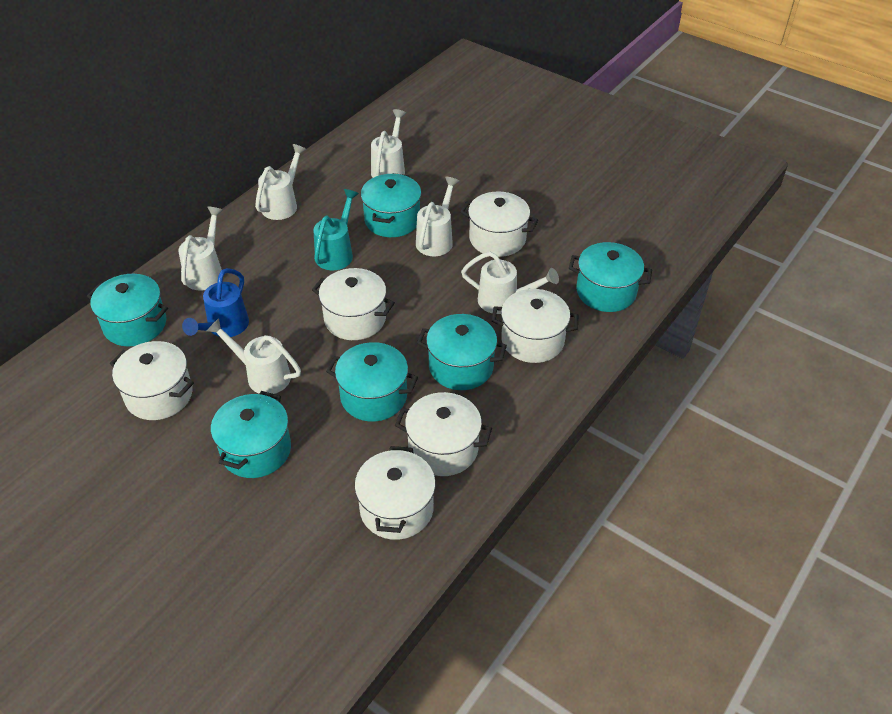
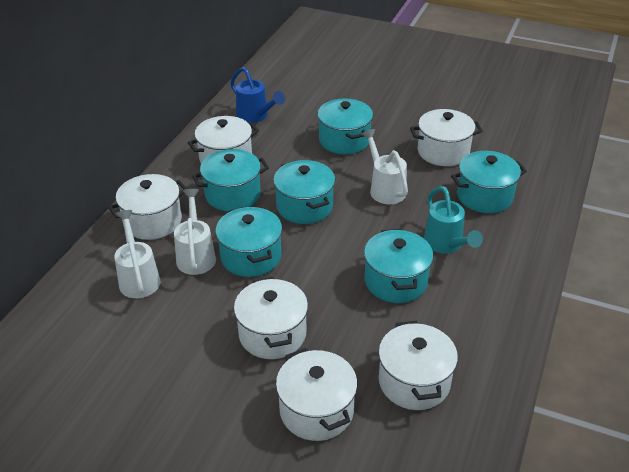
white watering can: [178,206,223,291] [207,318,301,394] [255,144,307,220] [371,109,406,178] [416,177,460,256] [461,252,559,314] = 6 -> [114,210,160,298] [174,189,216,275] [362,129,408,204] = 3

